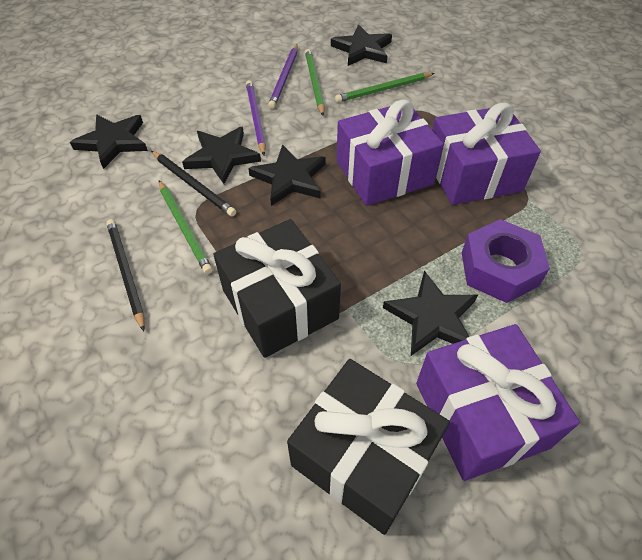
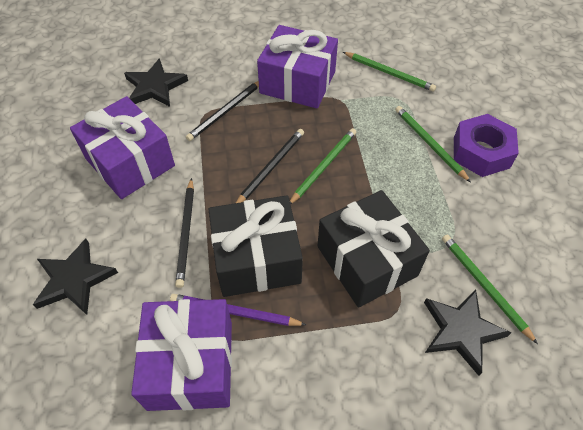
black pencil: [106,219,145,331] [151,151,236,217] = 2 -> [175,178,194,288] [186,81,259,141] [236,129,304,203] = 3
black star: [70,114,148,169] [182,127,261,184] [248,144,325,206] [331,25,392,66] [383,270,478,356] = 5 -> [33,238,118,315] [124,58,188,107] [424,289,511,376] = 3
green pencil: [159,180,213,274] [305,49,325,116] [335,73,435,103] = 3 -> [290,128,356,204] [343,52,436,92] [395,106,471,182] [442,235,538,344] = 4
purple pencil: [246,80,266,155] [268,45,298,109] = 2 -> [170,294,306,326] = 1

